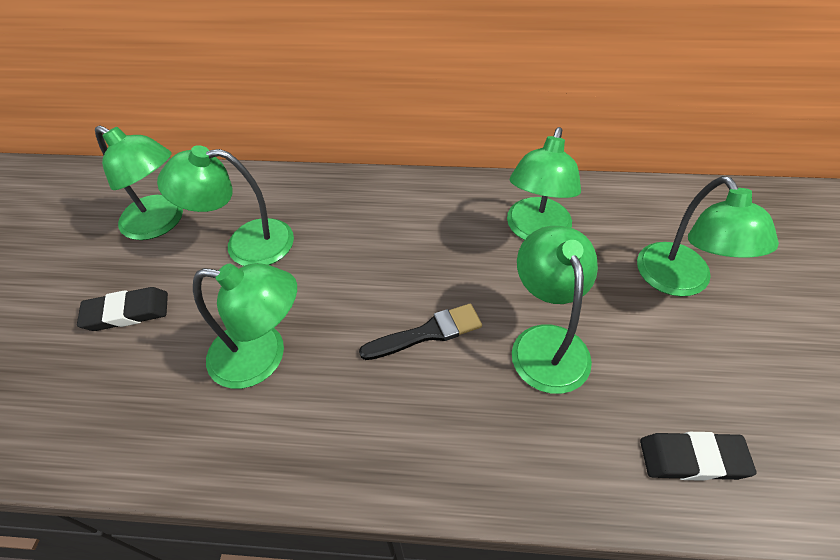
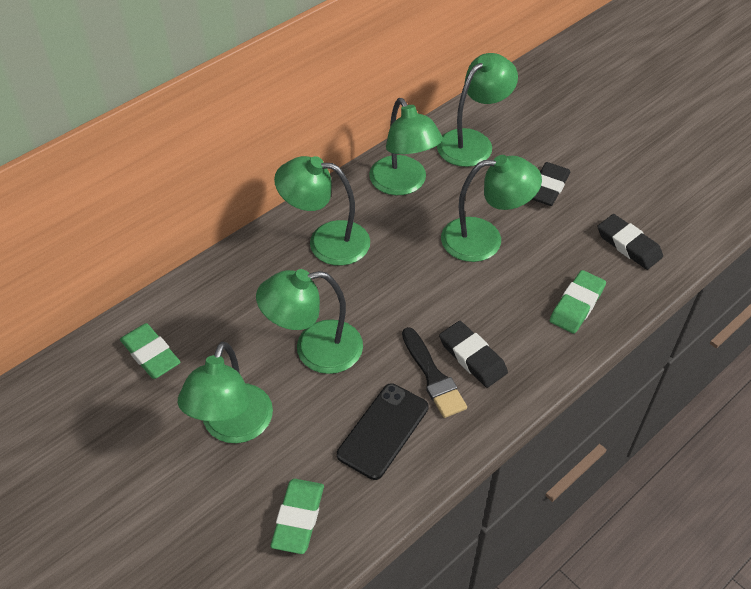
black eraser: [77,287,168,331] [640,432,757,481] = 2 -> [439,321,508,388] [531,162,571,206] [597,214,663,270] = 3
black phone: none = 0 -> [337,383,429,480] = 1
green eraser: none = 0 -> [120,323,181,379] [271,479,324,554] [550,270,606,334] = 3

